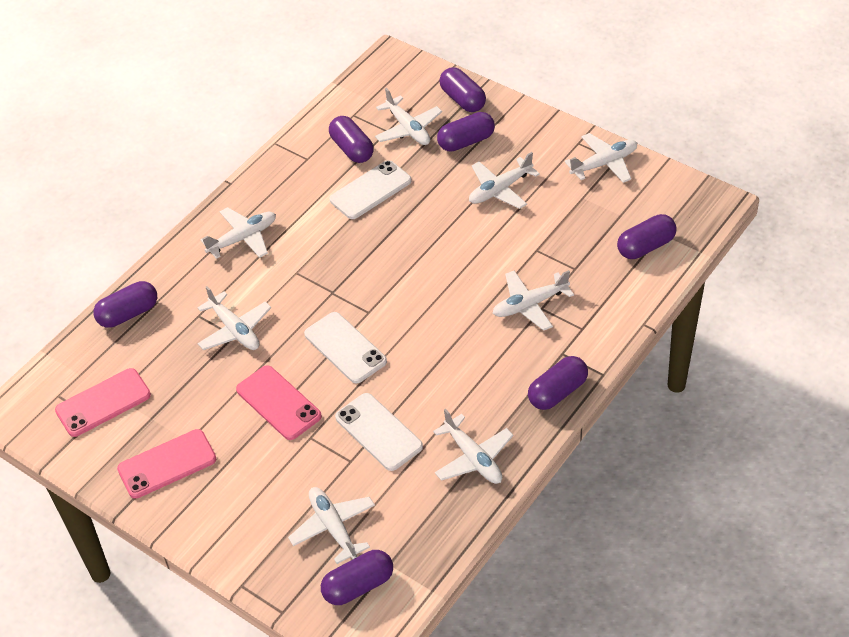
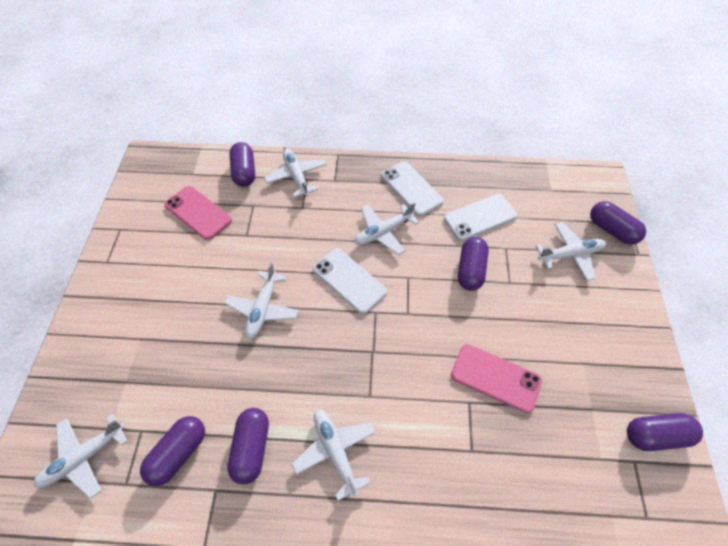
pink phone: [55,368,151,437] [117,429,216,499] [236,365,322,440] = 3 -> [165,186,232,240] [451,344,542,413] = 2
purple capsule: [93,281,157,328] [321,550,393,605] [329,116,374,163] [437,112,495,152] [439,67,486,112] [528,356,588,410] [617,214,677,259] = 7 -> [140,416,205,486] [227,408,269,484] [229,142,255,187] [458,237,489,291] [590,201,646,245] [627,413,703,451] = 6
white plane: [197,286,271,350] [200,207,276,259] [288,487,375,564] [375,88,442,145] [433,409,513,484] [469,152,540,209] [492,270,574,331] [565,133,637,183] = 8 -> [34,414,128,499] [224,263,299,340] [264,149,326,197] [292,409,376,501] [354,202,419,255] [536,222,606,281] = 6

